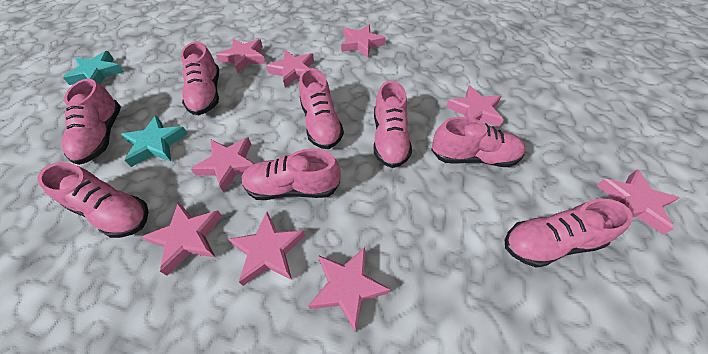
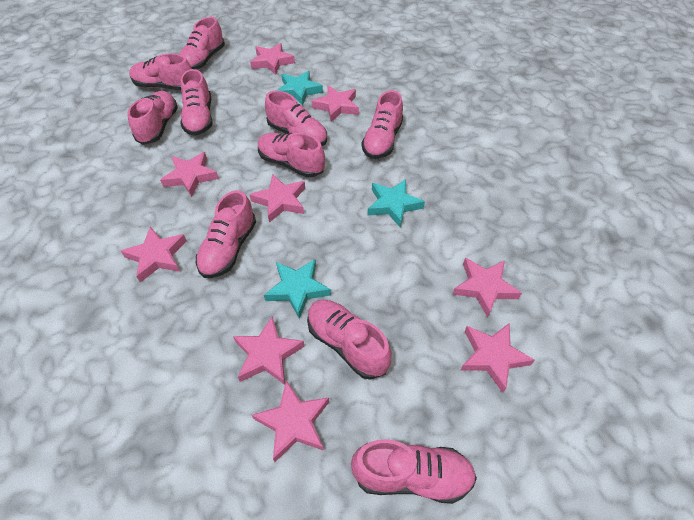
pink shoe: [38,162,149,238] [62,79,121,165] [181,42,219,115] [241,149,341,200] [299,68,344,149] [374,81,412,168] [431,117,526,167] [505,199,633,268] = 8 -> [127,91,178,145] [129,53,192,90] [179,17,225,70] [180,69,213,136] [196,190,256,278] [258,133,325,177] [265,91,327,146] [307,300,392,380] [351,439,477,504] [361,90,403,159] = 10
turquoise star: [63,51,124,85] [121,115,188,167] = 2 -> [264,259,331,319] [276,71,323,106] [367,179,425,228] = 3

